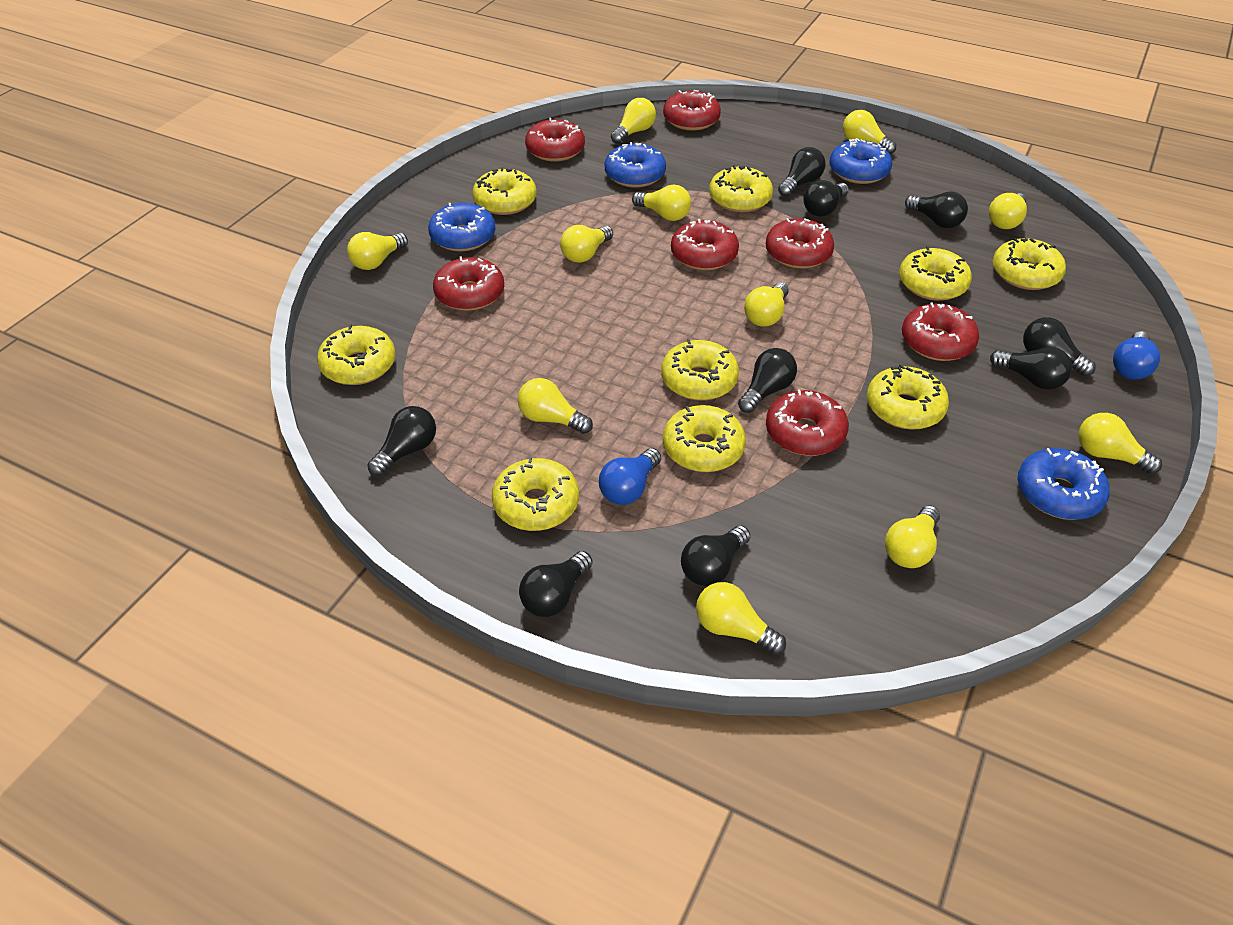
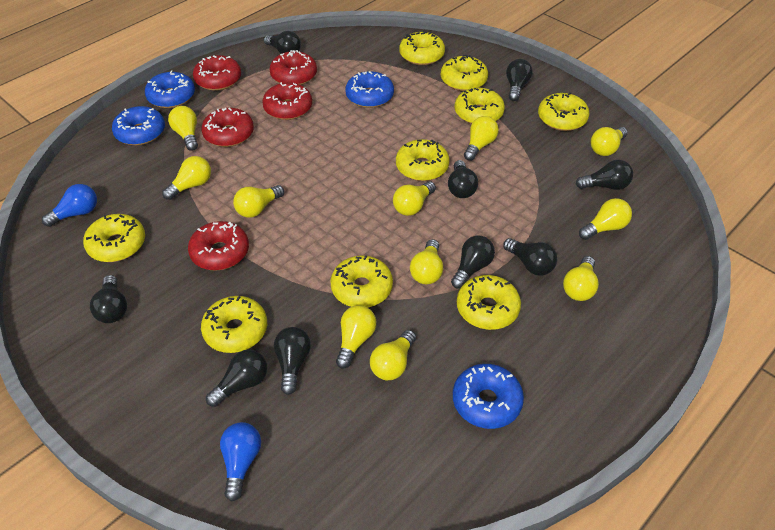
red donut: [433,256,504,311] [525,118,585,161] [663,90,721,131] [671,219,739,270] [766,218,834,269] [766,390,849,456] [902,303,979,361] = 7 -> [188,221,249,271] [193,55,241,91] [201,108,254,147] [262,82,312,120] [269,50,317,85] = 5

